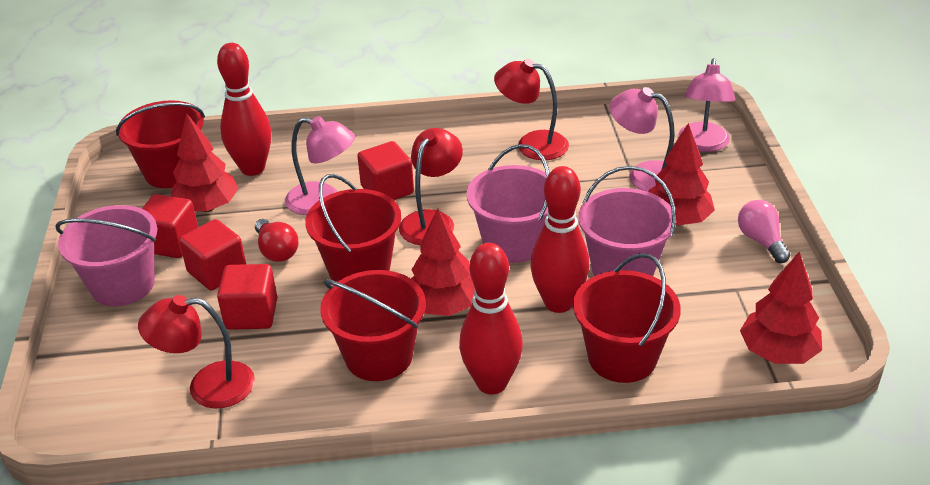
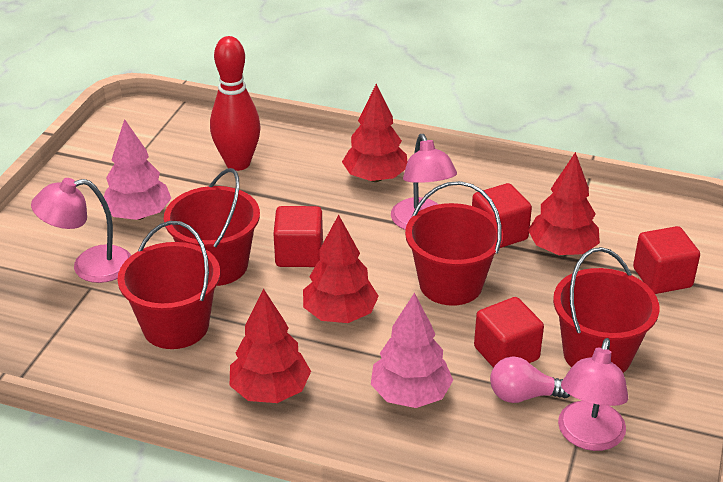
pink bucket: [55,205,157,306] [467,144,550,263] [578,166,676,276] = 3 -> none = 0
pink tree: none = 0 -> [101,119,171,220] [371,293,453,408] = 2
red bowling pin: [217,43,272,176] [459,243,523,394] [530,166,589,313] = 3 -> [210,36,261,171] = 1
red lamp: [138,295,255,408] [399,128,463,245] [494,59,569,160] = 3 -> none = 0
red light bulb: [255,219,299,262] = 1 -> none = 0

